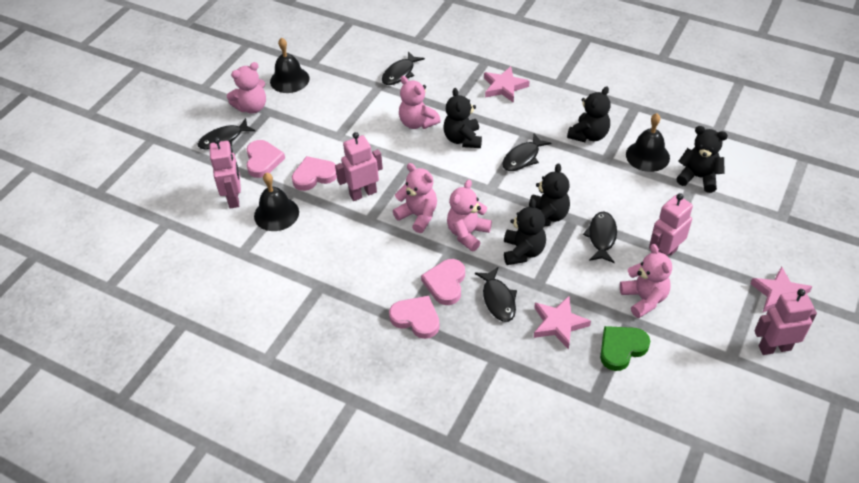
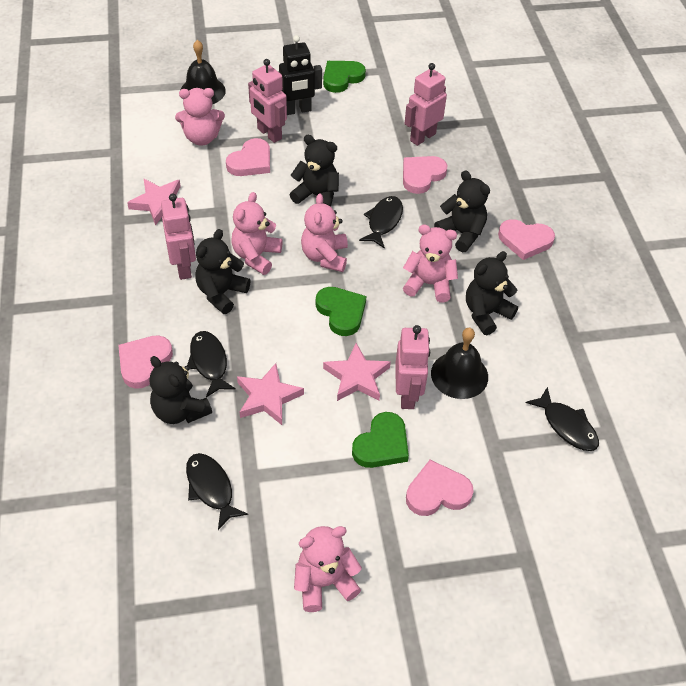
black bell: [254,172,299,231] [270,38,309,93] [626,113,670,172] = 3 -> [180,40,226,104] [431,328,488,399] = 2
black fish: [198,118,255,150] [382,51,425,85] [475,267,517,322] [502,134,551,171] [583,212,617,263] = 5 -> [186,453,248,530] [187,331,236,397] [359,196,403,249] [526,387,599,451] = 4
black robot: none = 0 -> [279,35,322,115] = 1
green heart: [600,326,650,371] = 1 -> [316,287,366,336] [323,61,366,93] [352,412,409,468] = 3
pink heart: [246,140,285,178] [292,156,337,191] [389,296,440,339] [421,259,465,305] = 4 -> [118,335,173,389] [226,138,270,176] [403,156,448,194] [406,460,474,516] [498,219,555,260] = 5

